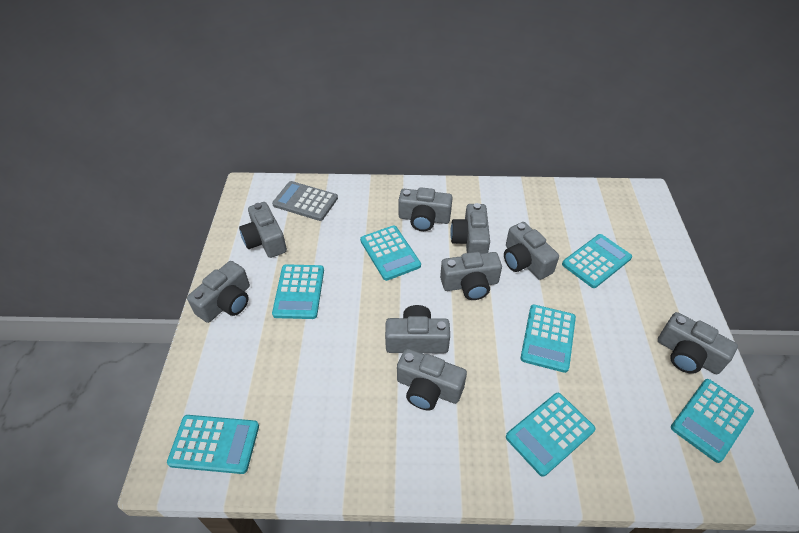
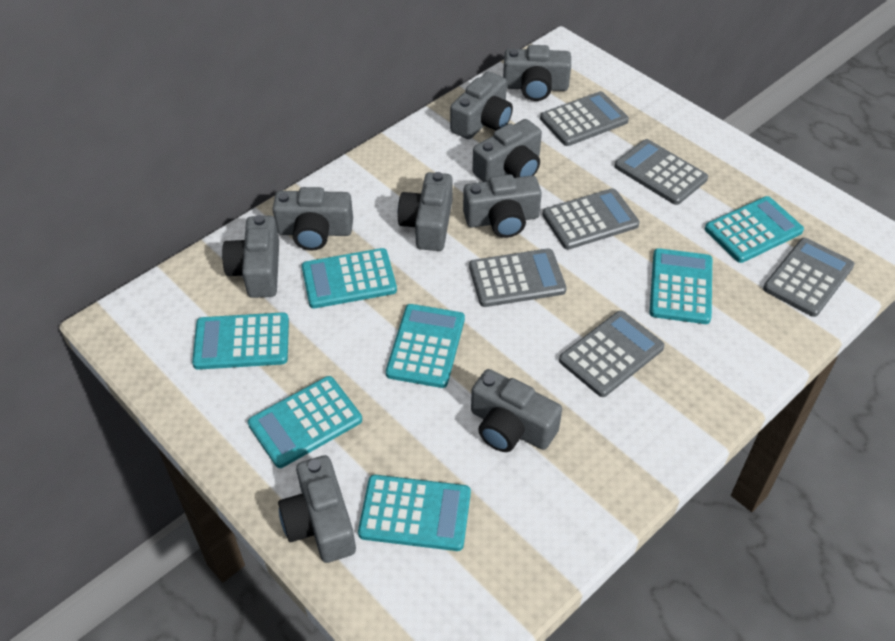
grey calculator: [272,181,338,221] = 1 -> [469,248,567,307] [540,91,629,146] [542,188,640,249] [559,311,665,397] [615,139,708,205] [763,238,855,317] = 6

